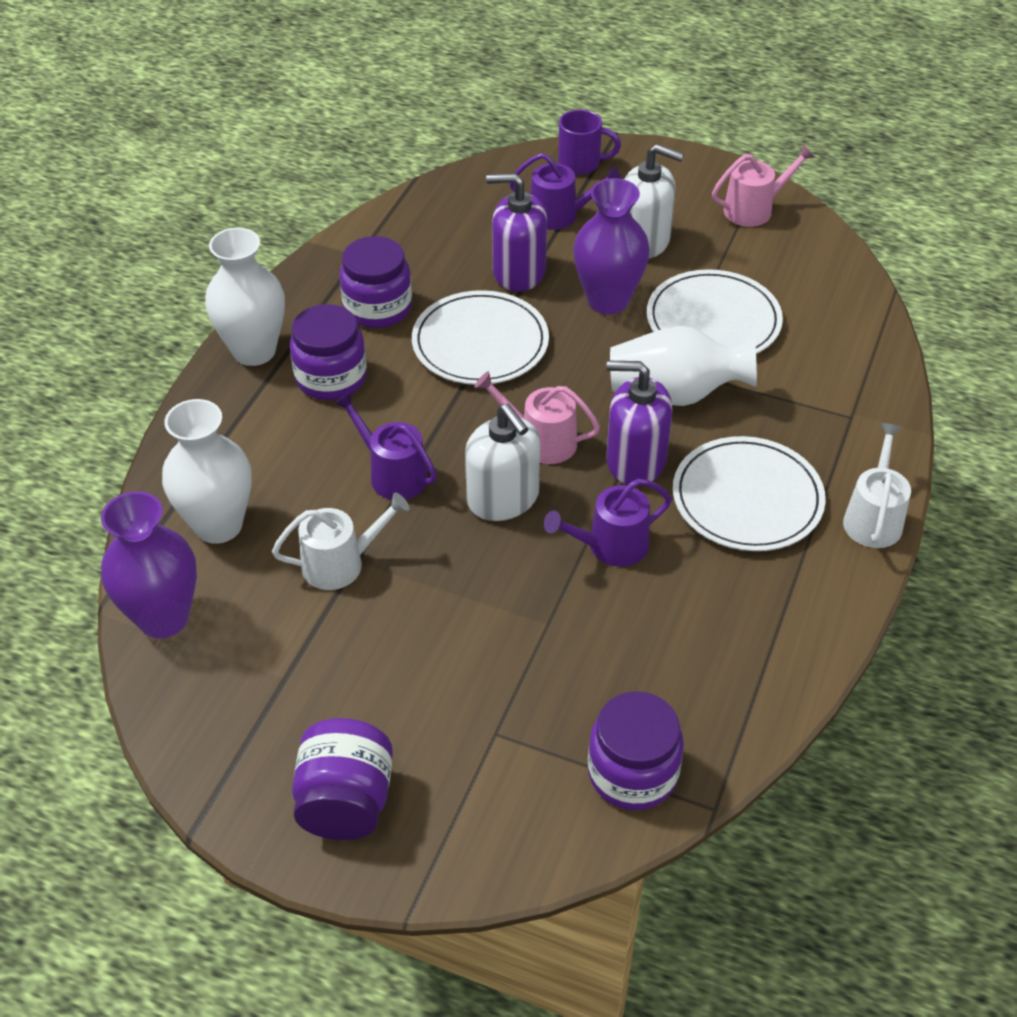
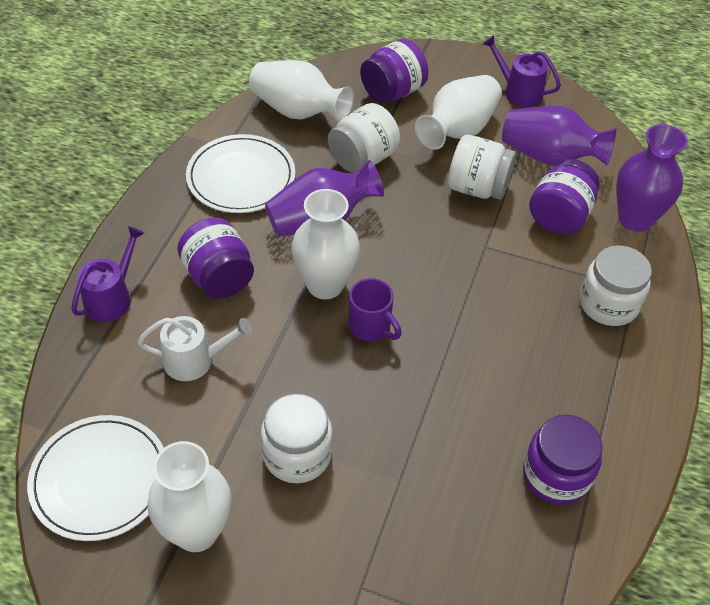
pink watering can: [475,371,600,464] [712,145,815,227] = 2 -> none = 0
purple soap dispenser: [486,173,547,292] [606,361,672,486] = 2 -> none = 0
purple vase: [101,491,197,638] [573,178,650,314] = 2 -> [265,160,384,236] [502,106,616,166] [616,124,688,232] = 3
purple watering can: [335,392,437,500] [510,153,622,230] [544,479,672,567] = 3 -> [71,226,144,322] [483,35,561,107] = 2
white jar: none = 0 -> [261,394,333,483] [328,103,400,173] [448,135,516,200] [580,245,652,326] = 4
white plate: [412,290,549,385] [647,269,783,354] [673,436,826,551] = 3 -> [27,415,164,541] [186,134,295,213] = 2
white soap dispenser: [465,404,540,521] [624,144,684,259] = 2 -> none = 0
white vase: [162,399,252,544] [205,228,285,366] [610,326,757,406] = 3 -> [147,441,232,552] [249,60,354,122] [291,189,360,299] [415,75,502,150] = 4
white watering can: [272,493,410,590] [843,423,911,548] = 2 -> [138,316,252,381] = 1

